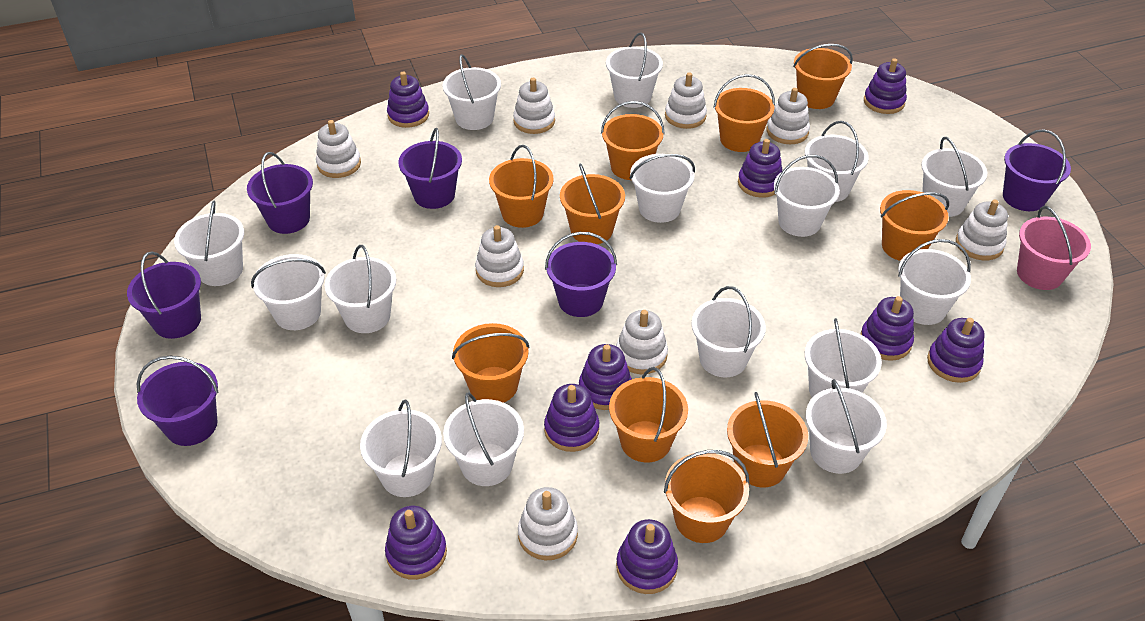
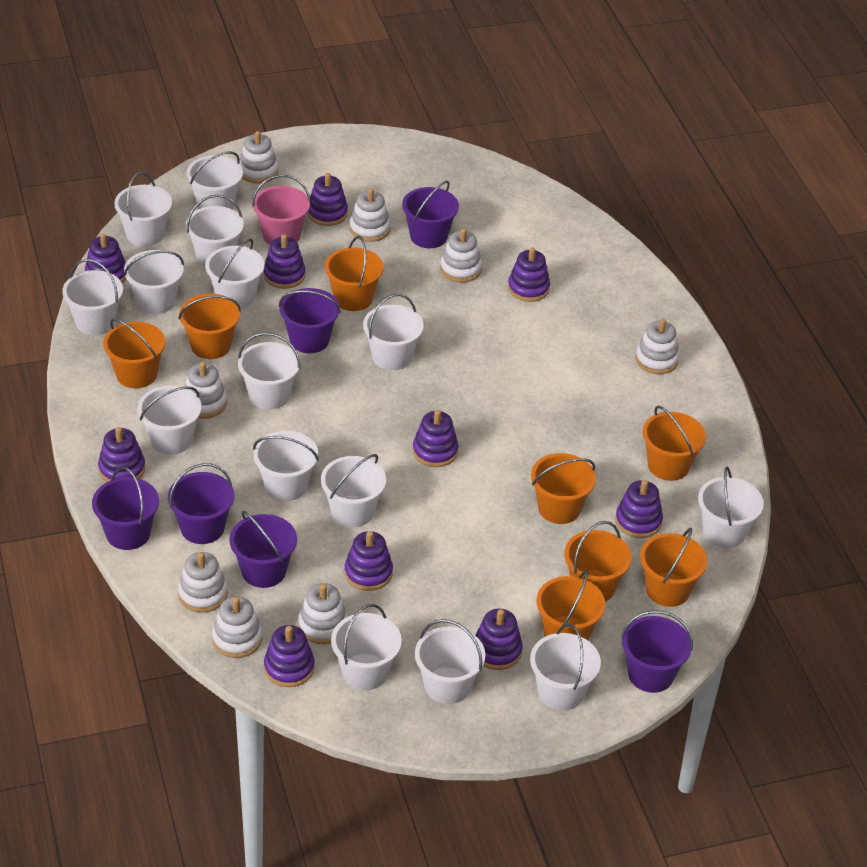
orange bucket: [452,323,530,403] [489,145,554,228] [560,163,625,244] [601,101,665,180] [609,367,688,462] [664,450,750,543] [713,74,775,152] [727,392,808,487] [793,44,853,109] [880,190,949,261] = 10 -> [103,319,165,388] [178,294,241,359] [325,236,384,311] [531,453,596,524] [536,570,605,640] [564,521,632,602] [640,527,707,607] [642,406,706,481] = 8
purple stacking toy: [385,506,447,580] [387,72,429,128] [544,384,599,452] [579,344,632,410] [616,519,678,594] [738,139,782,198] [861,296,914,361] [864,58,907,114] [927,318,985,383] = 9 -> [85,234,126,283] [98,427,145,482] [263,234,306,289] [264,625,315,687] [307,173,348,226] [344,531,393,591] [413,410,459,467] [475,609,523,670] [508,248,550,302] [615,480,663,538] = 10

